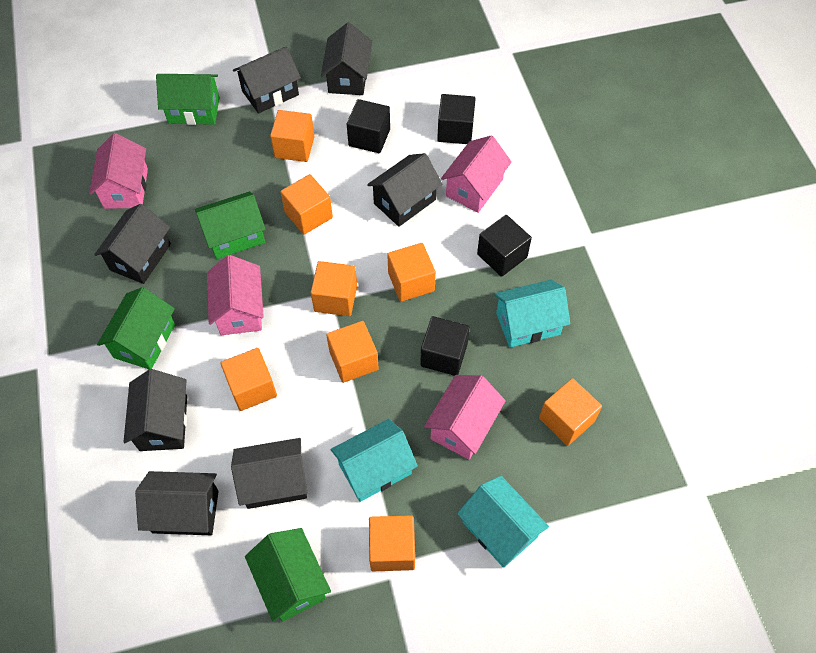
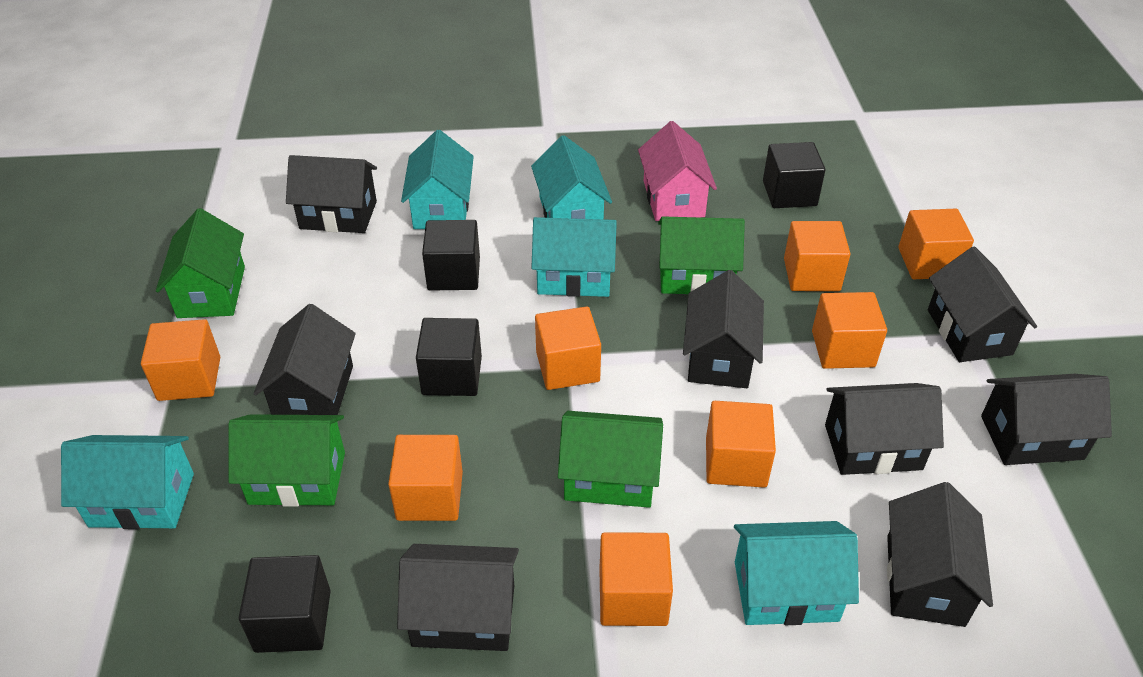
black house: [94,204,171,284] [124,369,187,451] [135,471,219,535] [231,438,308,509] [233,46,301,114] [321,22,372,95] [367,153,442,227] = 7 -> [253,304,356,415] [286,155,377,233] [397,544,519,651] [683,270,764,388] [825,383,944,475] [887,482,993,627] [928,246,1037,362] [981,374,1112,465] = 8
pink house: [89,133,148,209] [207,255,264,335] [424,375,506,460] [441,135,512,213] = 4 -> [638,121,717,221] = 1
turquoise house: [331,419,418,502] [457,476,549,568] [494,279,570,348] = 3 -> [61,435,194,529] [401,130,474,229] [531,135,612,219] [531,217,617,297] [734,521,859,625] = 5

